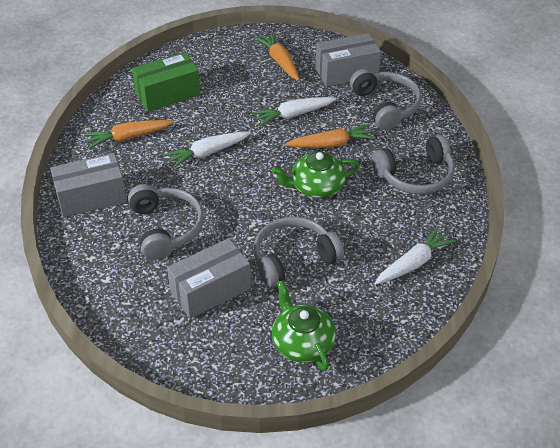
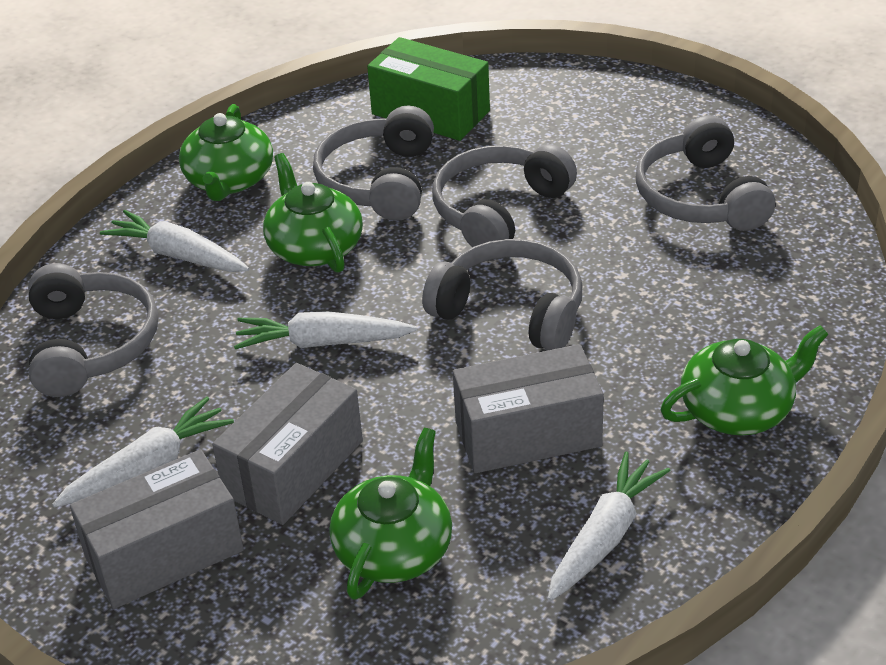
green teapot: [272,151,360,198] [272,280,336,371] = 2 -> [179,104,273,201] [263,153,363,273] [329,428,452,600] [661,325,829,435] = 4
grey headphones: [128,184,204,260] [254,217,344,288] [350,69,422,130] [372,134,455,194] = 4 -> [28,263,158,397] [313,105,434,221] [422,239,582,351] [432,144,577,247] [635,115,775,231] = 5
orange carrot: [84,120,174,149] [255,32,299,81] [285,124,375,148] = 3 -> none = 0
white carrot: [164,132,251,168] [252,97,337,126] [375,227,456,285] = 3 -> [52,397,234,507] [100,210,249,272] [234,311,417,349] [548,452,671,601] = 4

